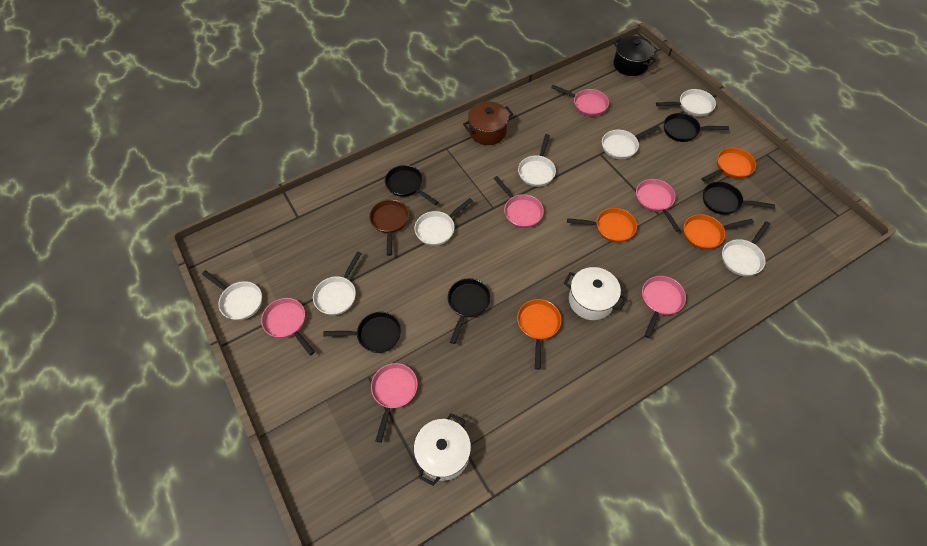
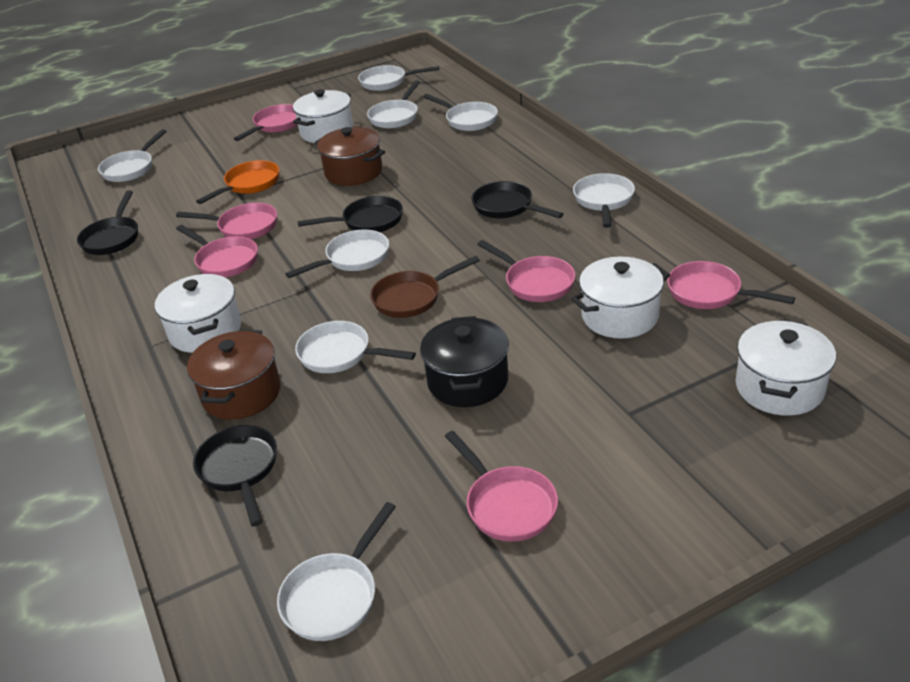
black pan: [323,312,401,353] [385,165,438,205] [448,278,491,344] [664,113,729,142] [703,182,775,215] = 5 -> [77,190,138,255] [193,425,277,527] [297,196,403,232] [471,181,563,218] = 4
brown pot: [463,102,513,145] = 1 -> [187,330,281,420] [315,127,385,186] = 2
orange pan: [517,299,561,370] [567,208,637,242] [683,214,754,249] [701,148,756,182] = 4 -> [196,160,279,204] = 1
white pan: [202,270,262,320] [313,251,362,315] [414,198,473,246] [518,134,556,187] [602,126,661,159] [656,89,716,117] [722,221,770,276] = 7 -> [98,129,167,182] [277,502,396,641] [286,230,389,278] [295,321,416,373] [358,65,439,91] [367,80,420,128] [423,94,498,131] [573,173,635,228] = 8
white pot: [414,413,471,486] [564,267,627,320] = 2 -> [155,274,241,353] [293,89,353,143] [571,257,670,339] [735,319,836,416] = 4

